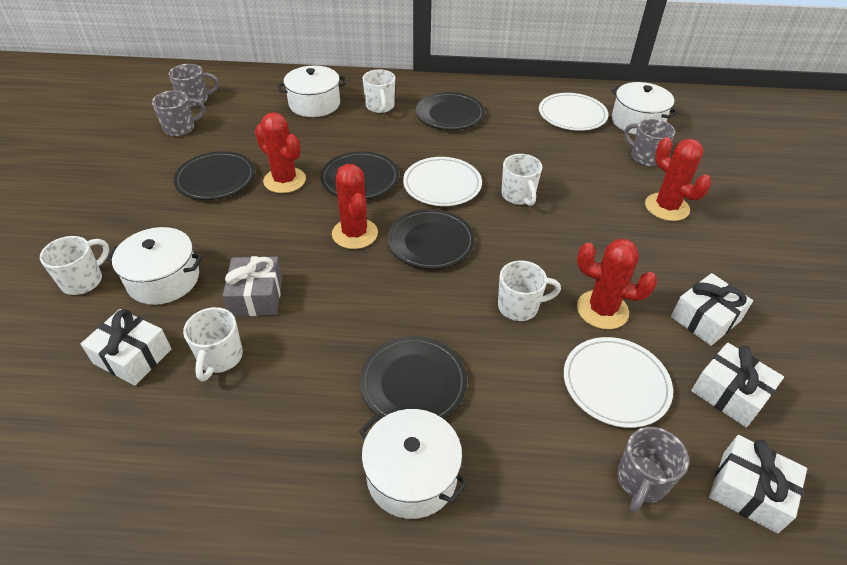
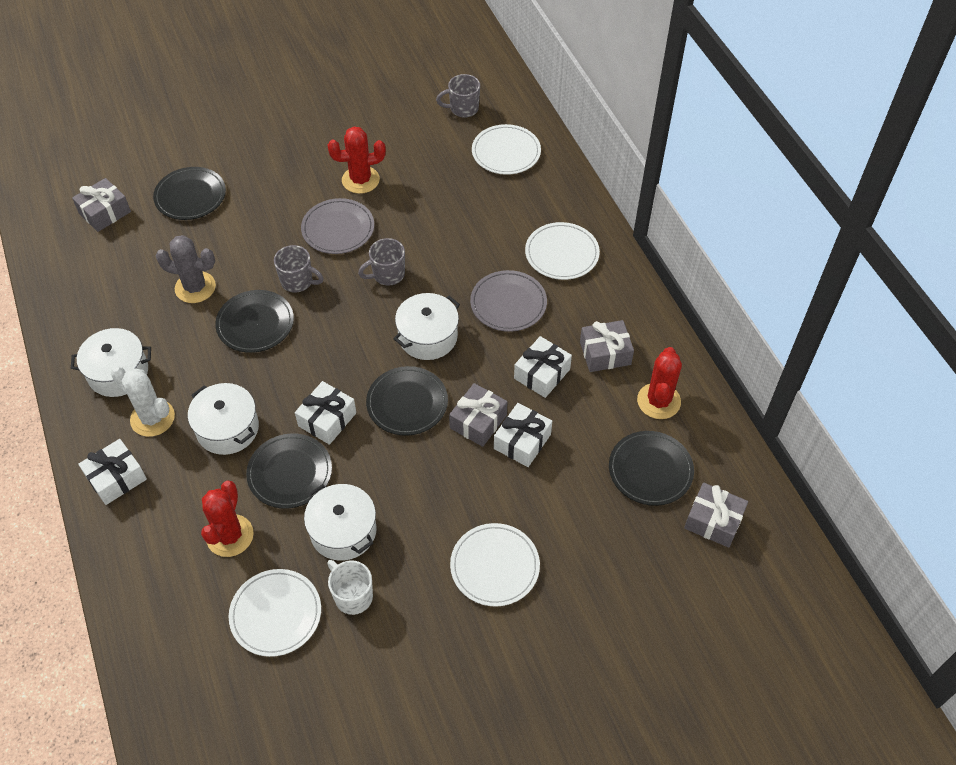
grey cactus: none = 0 -> [156,235,216,303] = 1
grey gift: [223,256,282,316] = 1 -> [72,178,131,232] [449,383,508,447] [580,320,634,372] [684,482,748,548] = 4
grey mug: [152,91,205,136] [169,64,219,107] [617,427,689,513] [624,119,675,166] = 4 -> [274,245,324,293] [358,238,405,286] [436,74,480,118] = 3
grey plate: none = 0 -> [301,198,374,254] [470,270,547,332] = 2
red cactus: [255,112,306,193] [332,164,378,249] [577,239,657,329] [645,137,711,221] = 4 -> [201,481,254,557] [328,127,386,194] [637,347,682,419] = 3
white cactus: none = 0 -> [111,366,175,437] = 1
white mug: [40,236,109,295] [183,307,243,381] [363,69,395,113] [498,261,561,321] [502,154,542,206] = 5 -> [328,560,373,615] = 1
white plate: [403,157,482,206] [539,93,608,131] [564,337,673,428] = 3 -> [229,569,321,657] [450,523,540,606] [472,124,541,175] [525,222,600,280] = 4

